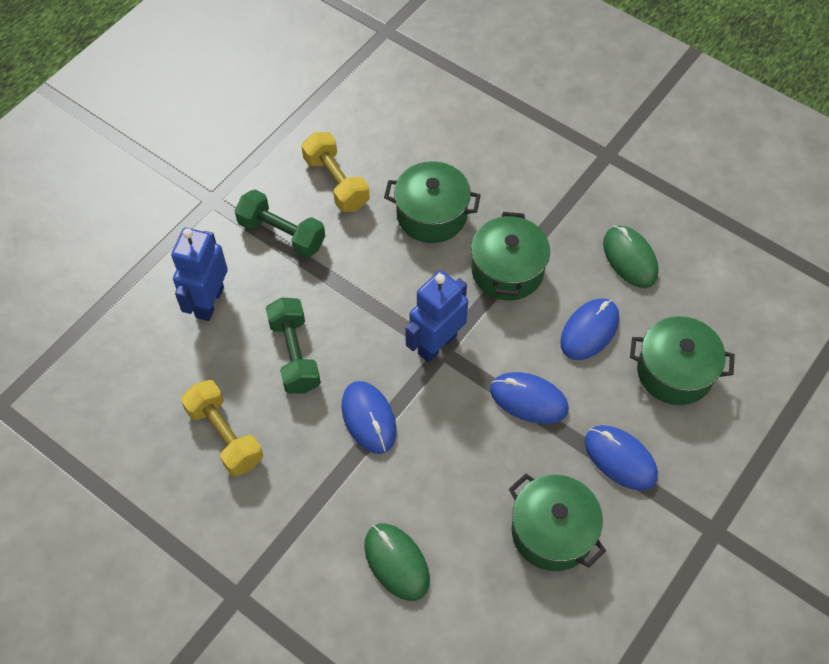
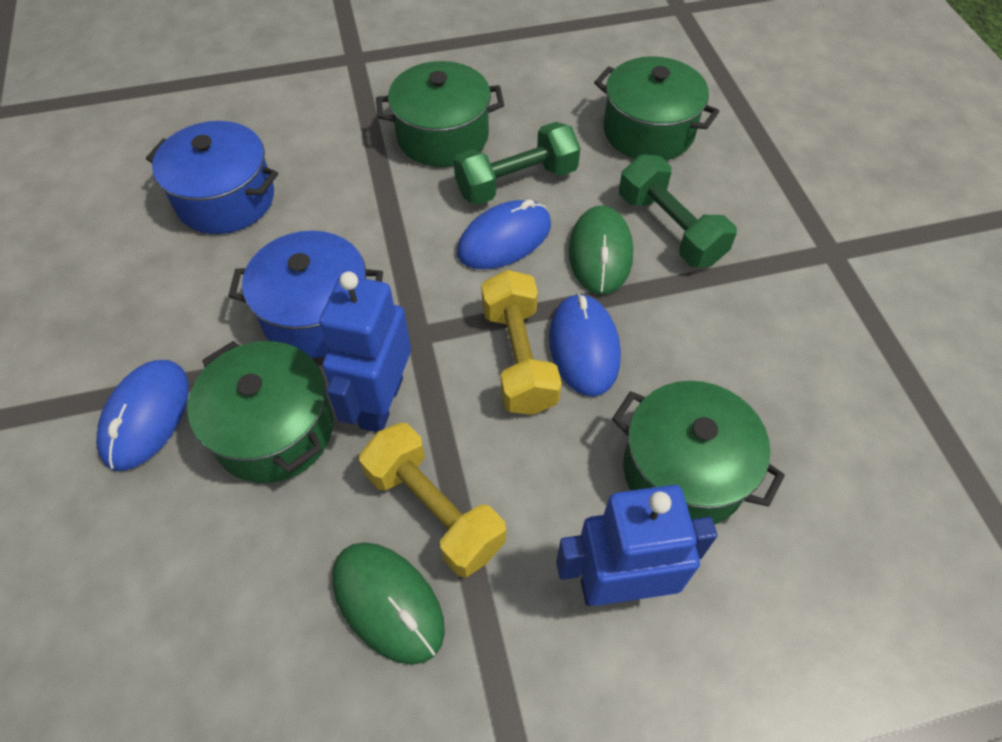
blue mouse: [342,381,397,454] [490,372,569,424] [560,298,619,360] [585,425,658,490] = 4 -> [96,360,189,471] [457,199,551,269] [549,293,621,397] = 3
blue pot: none = 0 -> [146,121,278,234] [228,231,383,358] = 2

